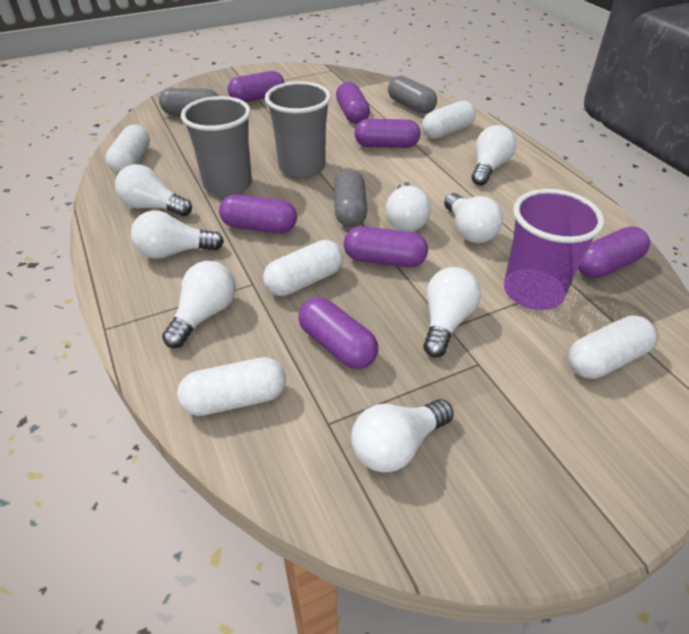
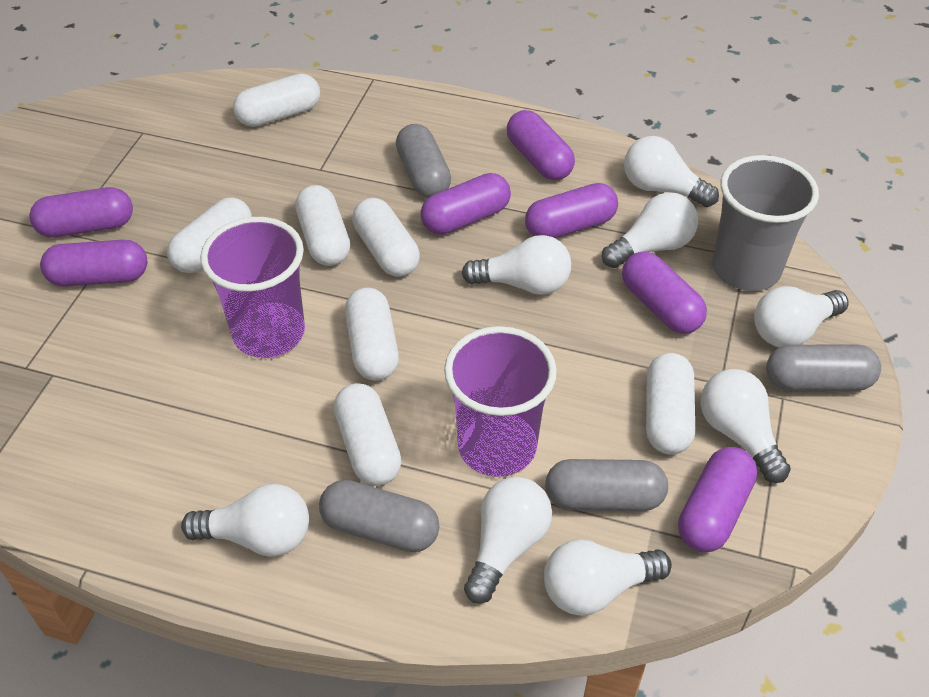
grey capsule: [159,88,218,115] [334,169,367,227] [388,76,437,114] = 3 -> [319,480,439,552] [396,124,451,198] [545,459,668,511] [766,344,881,392] = 4
grey cup: [181,96,252,196] [265,81,331,178] = 2 -> [712,155,819,291] = 1
purple cup: [504,189,604,310] = 1 -> [200,217,305,358] [444,326,557,477] = 2
white capsule: [105,125,150,174] [177,357,286,416] [263,240,343,296] [422,101,475,139] [568,315,657,379] = 5 -> [167,197,252,273] [233,73,320,127] [295,185,350,266] [334,383,402,486] [345,288,399,381] [352,198,420,277] [646,353,695,455] = 7

